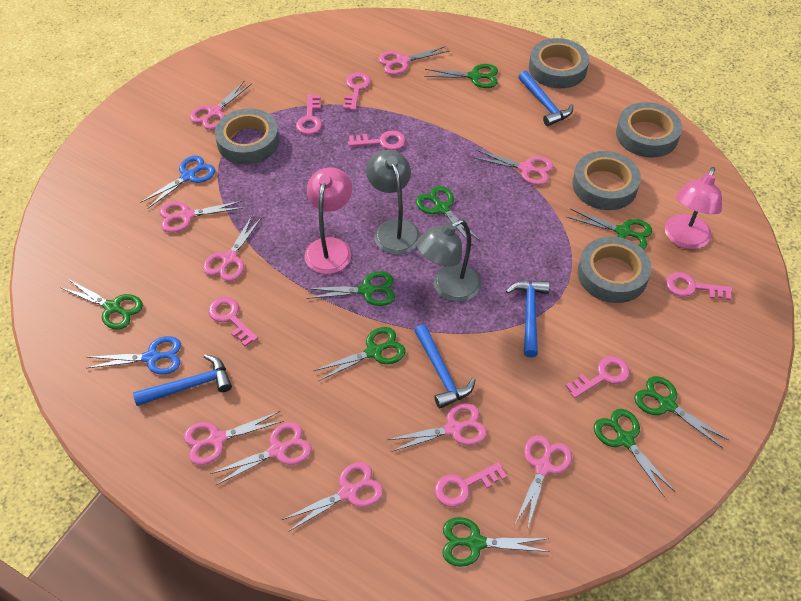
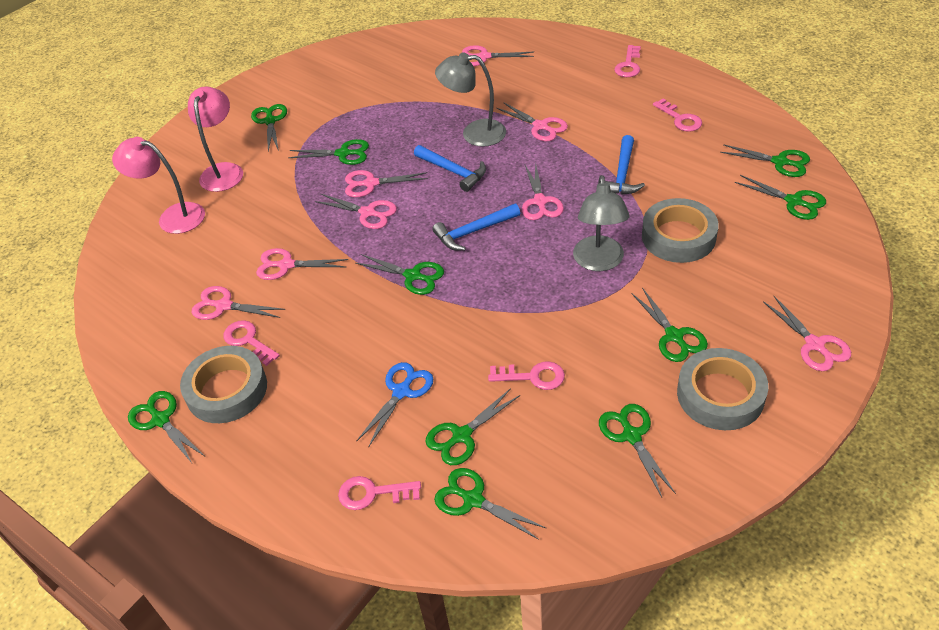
blue hammer: [133,354,232,406] [414,324,476,408] [506,280,550,357] [519,71,573,126] = 4 -> [414,145,486,192] [432,204,520,251] [605,135,645,195] = 3
blue scissors: [87,336,181,375] [140,156,215,209] = 2 -> [356,362,433,448] = 1
green scissors: [61,279,143,330] [306,271,395,306] [313,327,406,381] [416,186,481,246] [424,64,498,88] [442,517,550,567] [567,209,652,250] [594,409,675,497] [634,376,729,448] = 9 -> [128,391,204,463] [251,104,287,151] [288,139,369,165] [355,254,444,295] [426,388,520,465] [434,468,546,540] [599,404,676,497] [631,288,708,362] [720,144,810,177] [735,175,826,220] = 10
grey tape: [215,109,279,164] [529,38,589,88] [572,151,641,210] [578,237,652,303] [616,102,682,158] = 5 -> [180,346,267,423] [642,198,719,263] [677,348,768,430] = 3
pink key: [208,297,258,347] [296,95,322,135] [343,72,371,111] [348,131,406,150] [435,462,507,507] [565,356,630,398] [666,272,732,300] = 7 -> [223,320,280,366] [338,476,421,510] [488,361,565,390] [614,45,641,77] [653,98,702,132] = 5
pink scissors: [159,200,243,233] [183,411,284,465] [190,81,252,130] [203,216,262,281] [210,422,312,485] [282,462,383,532] [378,46,449,75] [387,403,487,452] [473,150,553,185] [515,435,572,527] = 10 -> [192,286,285,320] [256,248,348,280] [315,193,397,229] [345,170,428,197] [462,45,534,66] [496,102,568,141] [522,162,564,220] [763,296,851,371] = 8

